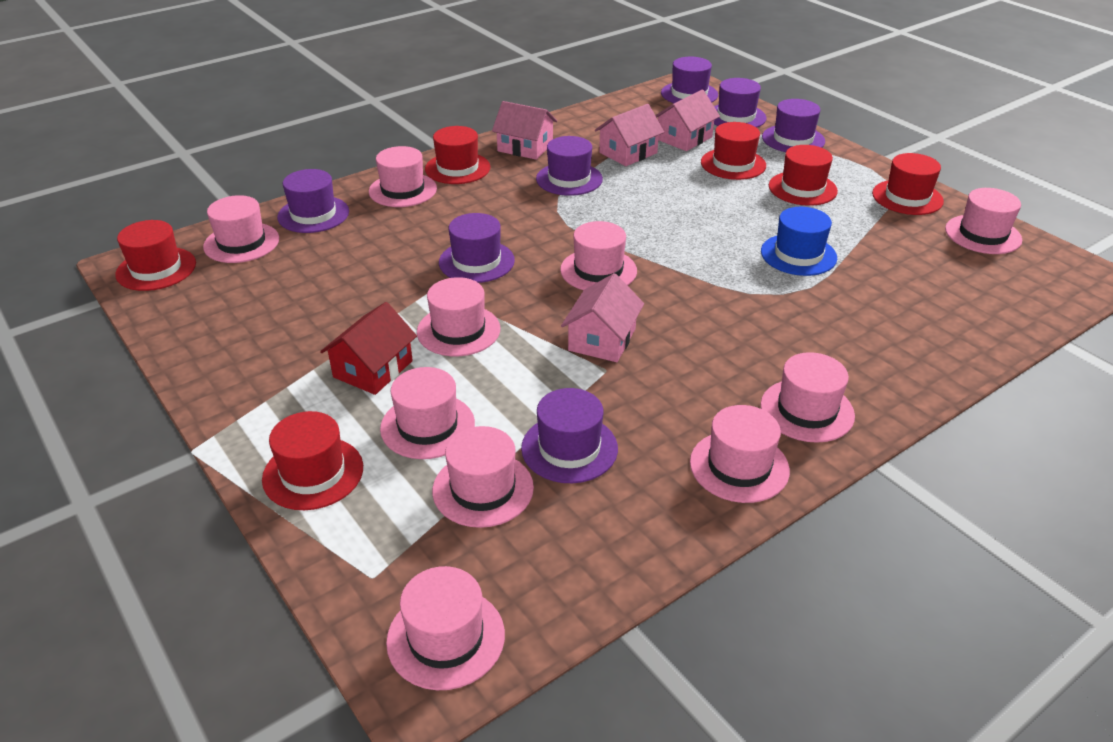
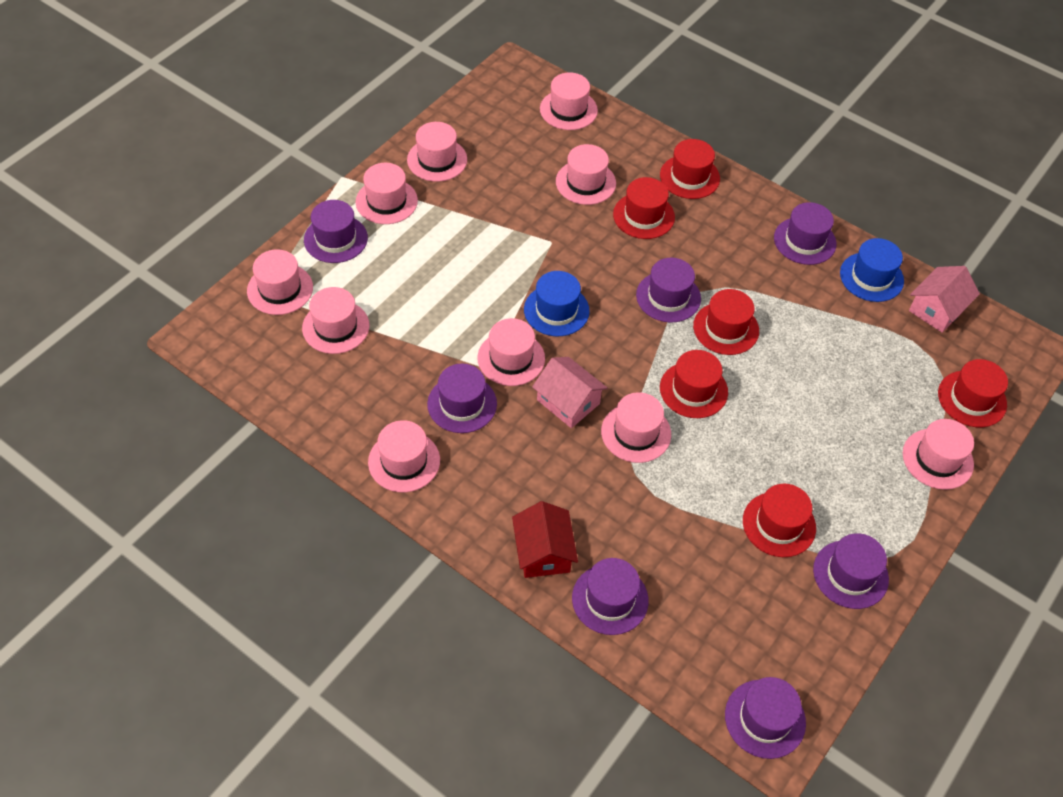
blue hat: [761,207,837,276] = 1 -> [524,271,590,336] [840,238,904,302] = 2
pink house: [492,101,557,160] [561,273,644,362] [595,104,664,166] [655,89,720,151] = 4 -> [532,357,608,428] [909,266,980,333] = 2

